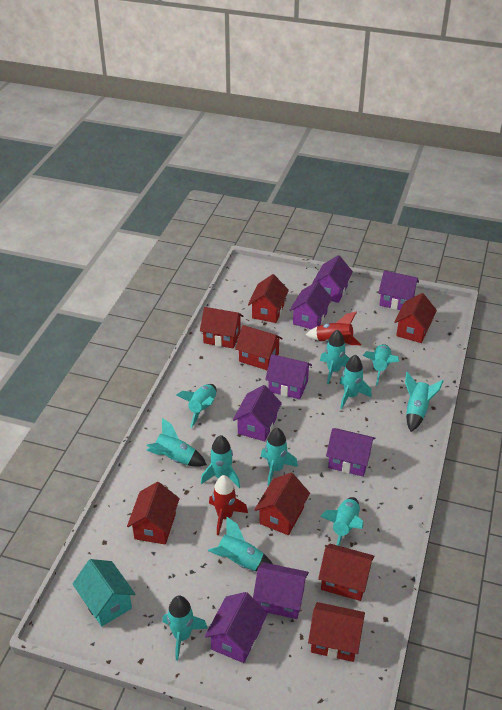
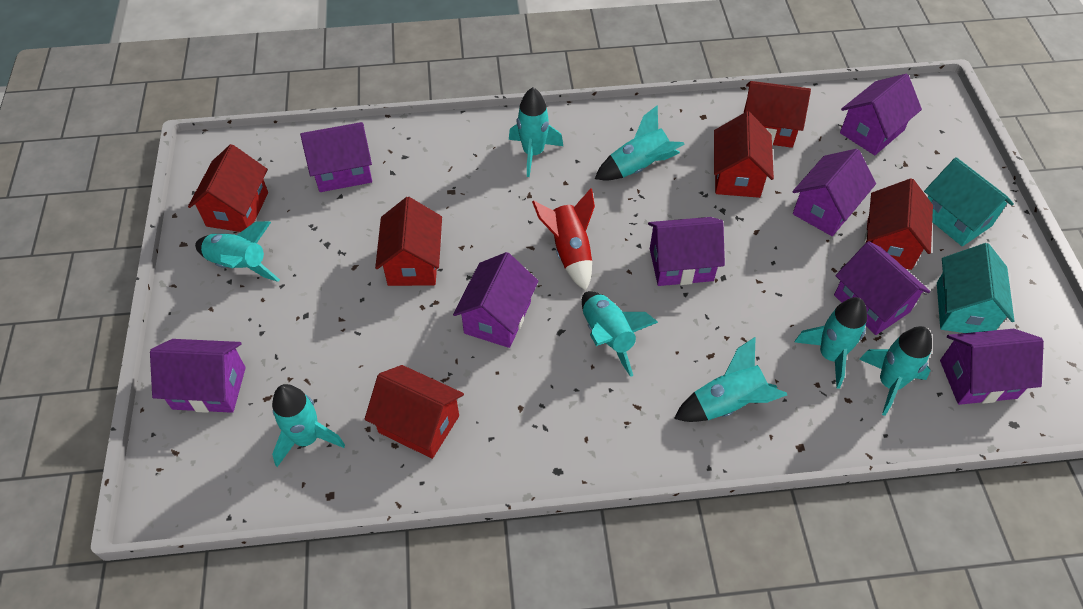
red house: [127,482,180,545] [200,307,243,349] [235,325,283,370] [248,274,289,323] [254,473,310,535] [308,602,365,662] [318,544,374,601] [394,293,437,343] = 8 -> [188,144,268,232] [365,365,464,459] [375,197,442,286] [714,112,774,198] [744,81,811,148] [864,178,933,270] = 6
red rocket: [209,475,248,536] [306,311,361,345] = 2 -> [532,188,595,291] = 1
turquoise house: [73,559,135,627] = 1 -> [924,157,1014,246] [937,243,1014,333] = 2
turquoise rocket: [147,418,207,467] [163,595,208,661] [176,384,216,428] [201,435,240,488] [208,516,272,571] [261,428,298,486] [320,329,350,384] [320,497,364,546] [340,354,372,409] [363,344,399,386] [405,372,443,432] = 11 -> [195,221,280,282] [272,384,345,467] [509,87,563,177] [582,291,658,377] [595,105,685,181] [674,337,787,422] [795,297,867,389] [859,326,932,416] = 8

